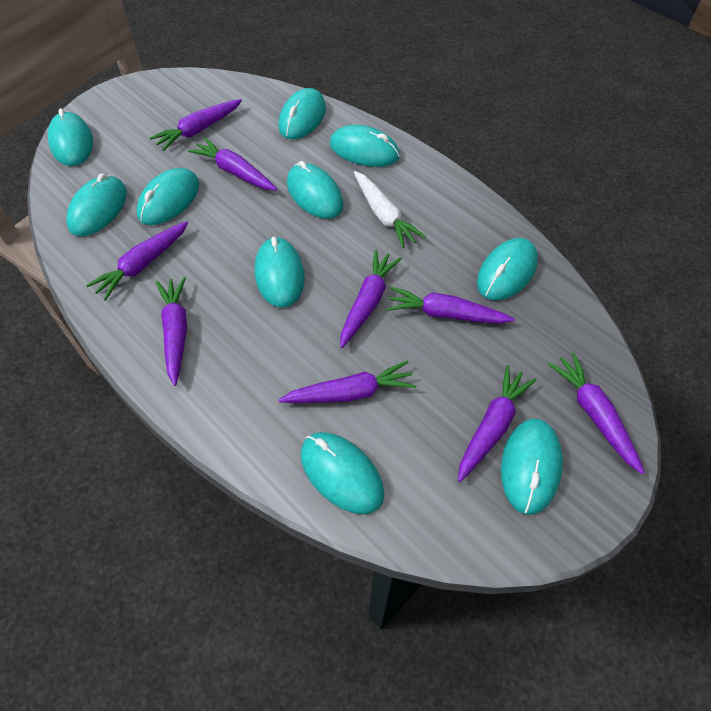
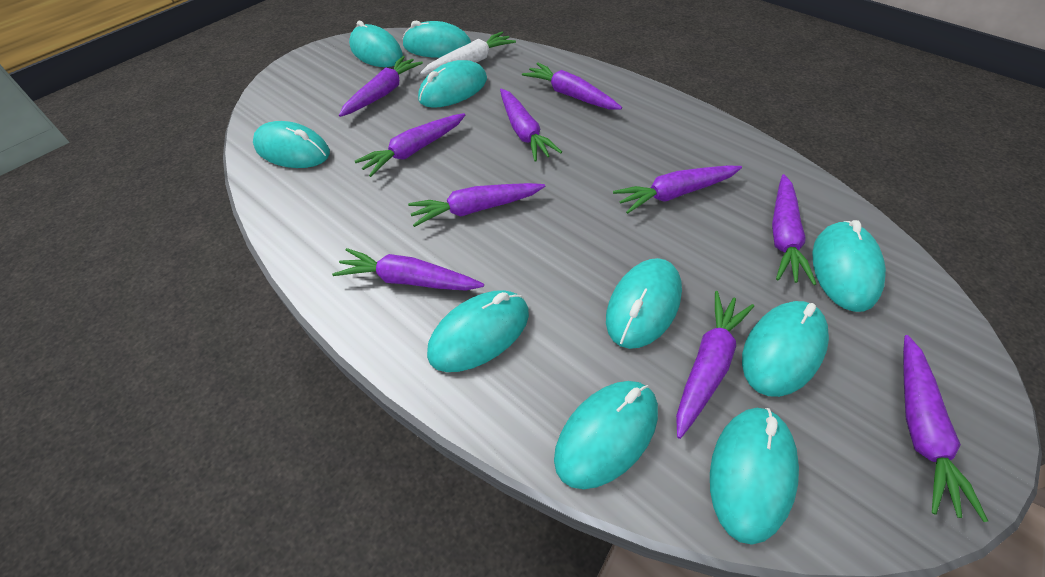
purple carrot: [86,221,189,301] [150,99,242,151] [156,277,187,386] [188,137,277,190] [278,360,416,403] [340,250,402,348] [386,286,515,324] [458,365,536,482] [548,352,645,474] = 9 -> [332,248,484,291] [339,56,423,117] [355,113,465,177] [408,183,545,227] [500,89,562,162] [522,62,622,110] [613,166,742,214] [676,291,754,439] [772,174,816,285] [903,335,988,522] = 10

